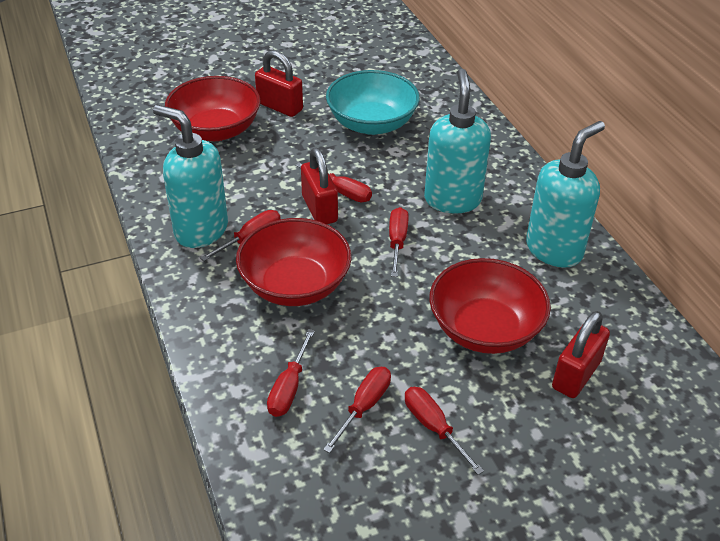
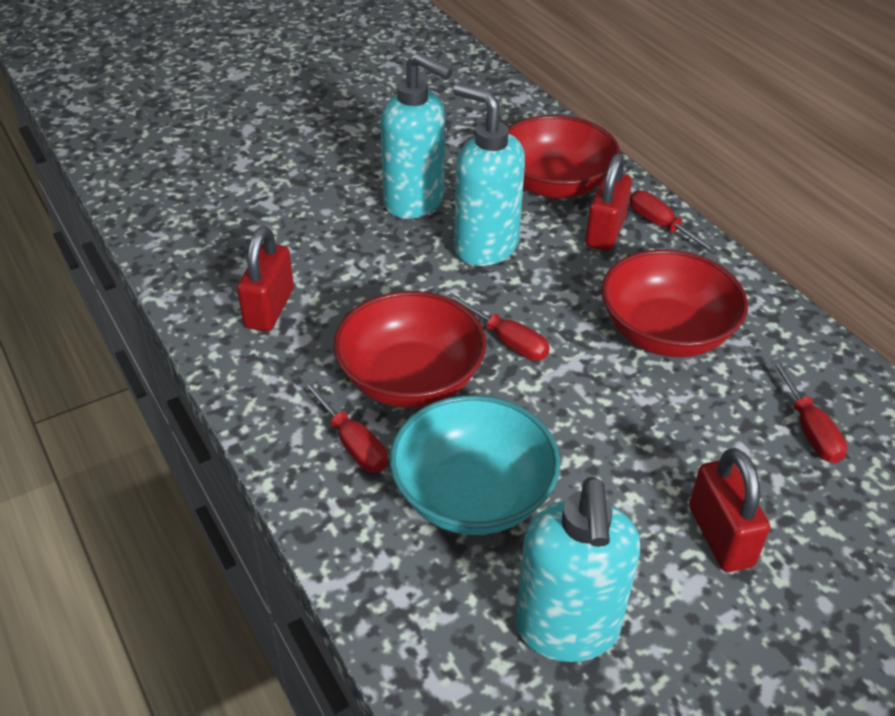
red screwdriver: [200,210,280,261] [267,329,315,417] [296,162,372,202] [323,367,391,453] [389,207,409,277] [405,387,484,475] = 6 -> [302,380,388,472] [446,293,550,361] [629,190,718,254] [771,359,847,463] = 4

